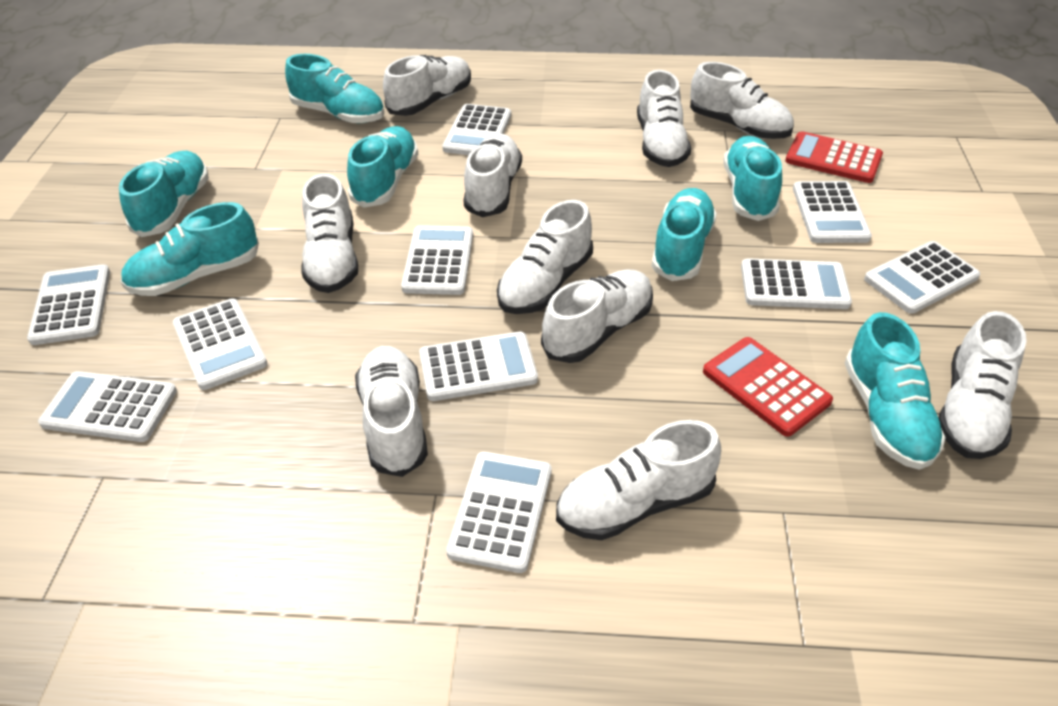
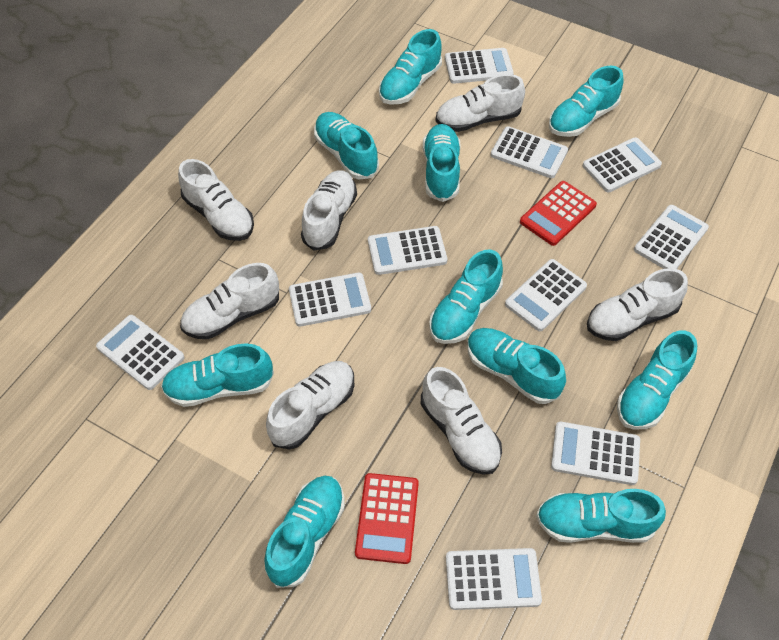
turquoise shoe: [119,151,209,237] [120,202,259,296] [285,54,384,123] [347,126,418,208] [652,188,717,281] [723,136,782,221] [845,312,946,470] = 7 -> [161,344,274,407] [264,476,344,588] [314,112,379,180] [379,29,442,105] [423,124,460,202] [429,249,503,344] [467,328,566,404] [536,489,666,543] [549,66,624,137] [617,330,697,430] = 10
white shoe: [301,174,358,293] [355,346,428,477] [383,55,471,116] [463,133,522,217] [497,200,593,314] [541,270,653,363] [556,420,721,540] [637,70,691,167] [690,62,794,139] [939,311,1026,459] = 10 -> [178,159,254,241] [180,263,279,339] [266,361,354,450] [301,170,357,251] [421,367,502,475] [435,74,525,132] [587,268,688,341] = 7

